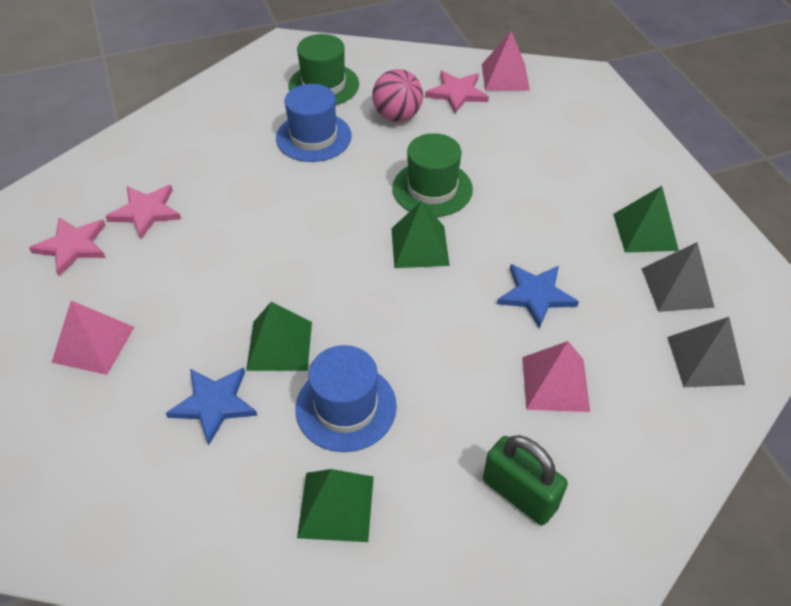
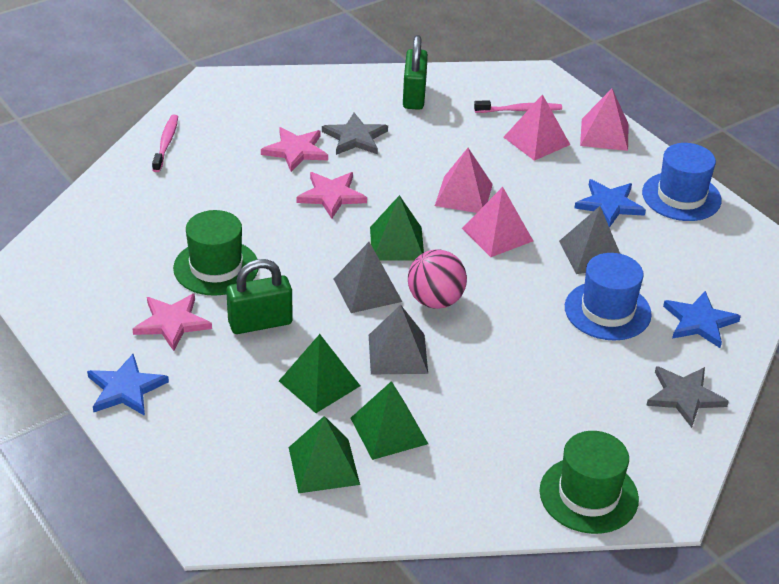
blue star: [166,367,257,445] [497,264,579,328] = 2 -> [87,354,169,416] [574,179,646,228] [663,291,741,348] = 3
green padlock: [483,435,568,525] = 1 -> [226,259,293,334] [403,35,428,110] = 2
grey pyramid: [642,242,715,312] [667,317,745,387] = 2 -> [334,242,402,313] [369,305,428,374] [559,206,620,274] = 3
grey star: none = 0 -> [322,113,388,155] [646,366,729,428] = 2
pink pyramid: [51,300,134,375] [482,31,530,91] [522,341,590,412] = 3 -> [435,148,493,213] [462,187,533,257] [504,94,570,161] [580,89,629,151] = 4
pink toothbrush: none = 0 -> [152,115,178,172] [474,100,562,113] = 2

